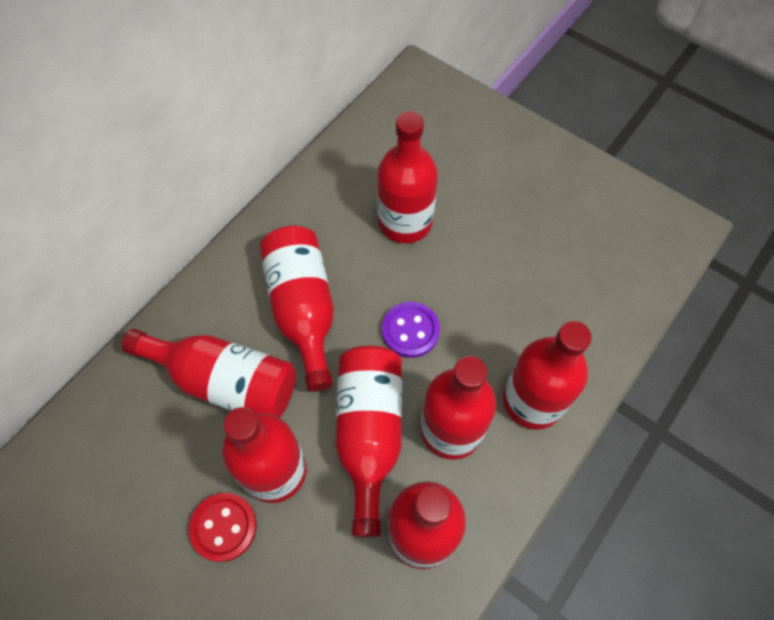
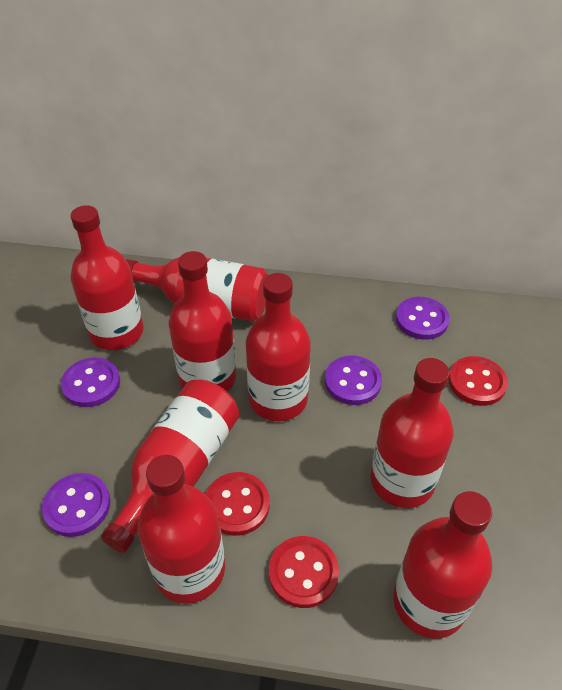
purple button: [382,302,440,358] = 1 -> [42,473,111,537] [61,357,120,407] [325,355,382,405] [396,297,450,340] = 4
red button: [189,493,256,562] = 1 -> [206,472,270,536] [269,536,339,608] [448,356,508,406] = 3

